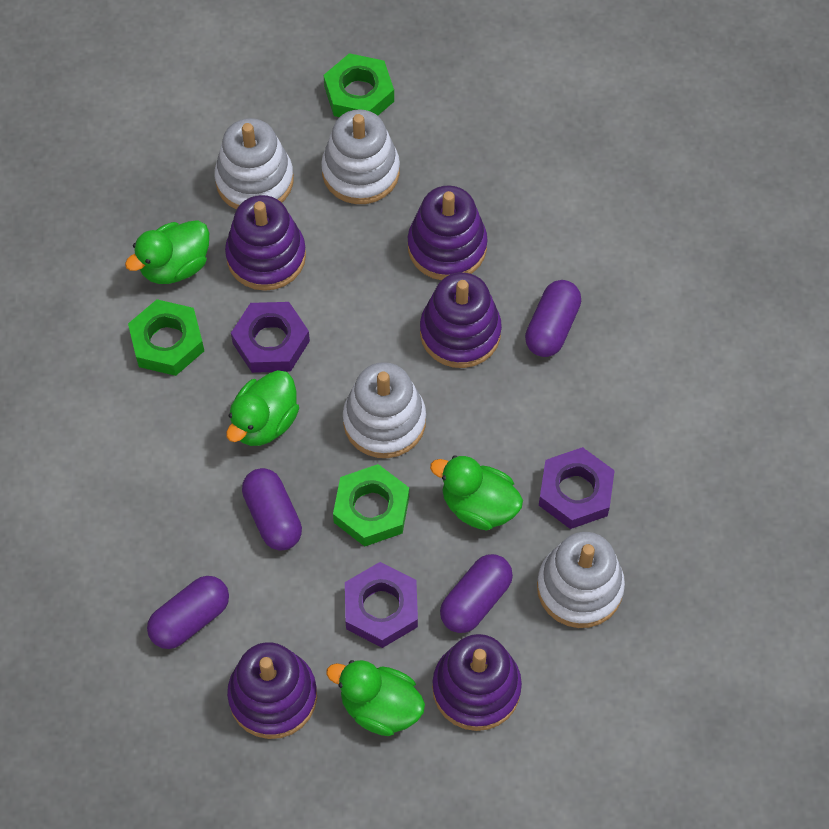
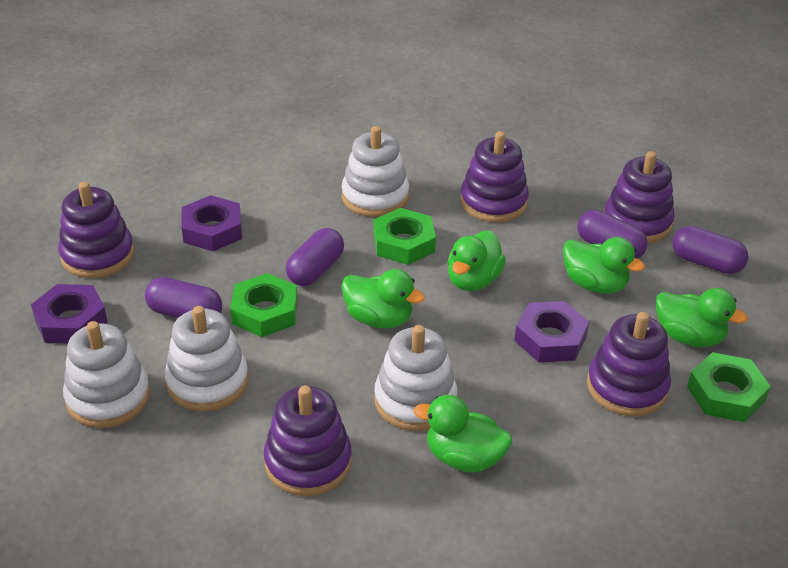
green duck: [125,220,209,284] [226,370,299,446] [326,660,425,736] [430,455,523,531] = 4 -> [341,269,425,329] [414,395,512,473] [447,230,506,291] [563,237,645,294] [656,288,748,347] = 5

